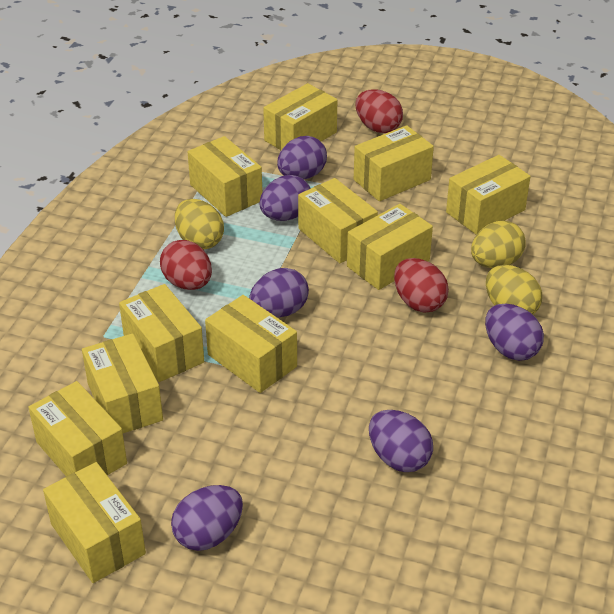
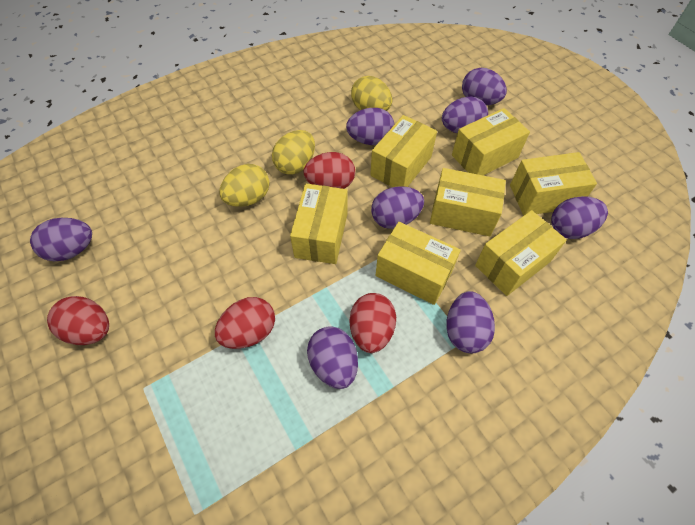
purple egg: [171,485,243,551] [249,268,309,318] [260,175,311,221] [277,136,327,179] [369,410,433,472] [485,304,544,361] = 6 -> [30,218,92,261] [307,326,358,389] [346,108,395,145] [371,186,424,229] [442,97,488,133] [446,291,495,353] [462,68,507,105] [551,196,608,239] = 8
red egg: [160,240,212,290] [355,89,403,133] [394,258,449,313] = 3 -> [47,296,109,345] [215,297,275,349] [303,152,355,189] [350,293,396,353] = 4
yellow box: [28,381,127,476] [43,462,146,583] [82,333,163,433] [119,284,204,382] [188,136,262,217] [205,295,297,393] [263,83,337,150] [298,178,378,263] [347,204,433,290] [354,125,434,201] [446,155,531,235] = 11 -> [290,184,348,264] [370,115,437,187] [375,222,461,305] [430,168,506,236] [452,108,530,175] [475,210,567,296] [510,152,597,216] = 7

